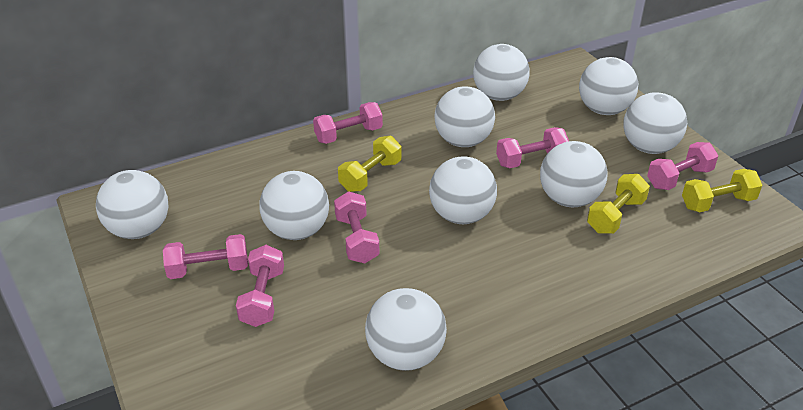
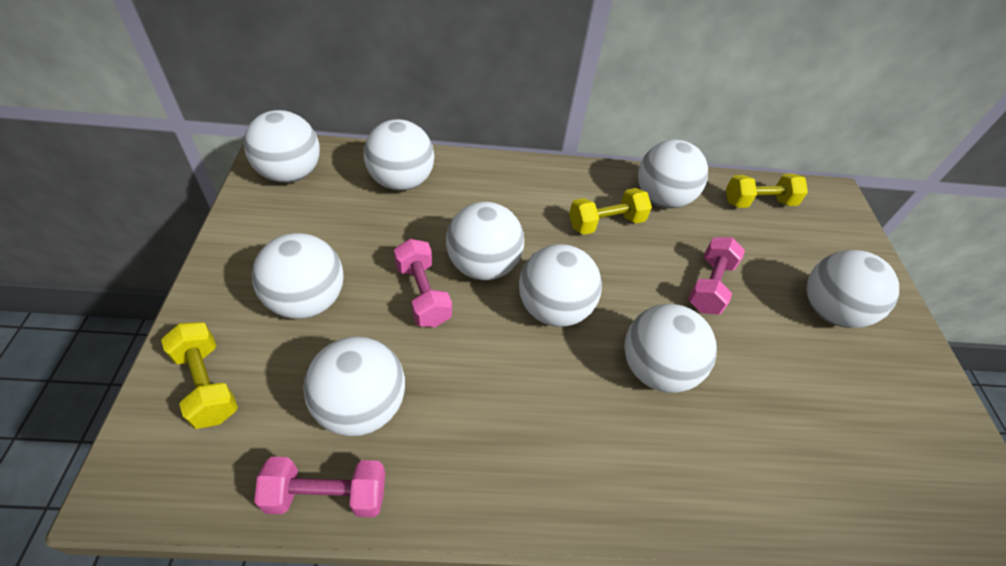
pink dumbbell: [163,234,248,279] [236,245,284,327] [313,102,383,144] [334,191,380,263] [496,127,569,168] [647,142,718,190] = 6 -> [254,457,385,517] [394,239,452,327] [688,237,745,314] = 3

